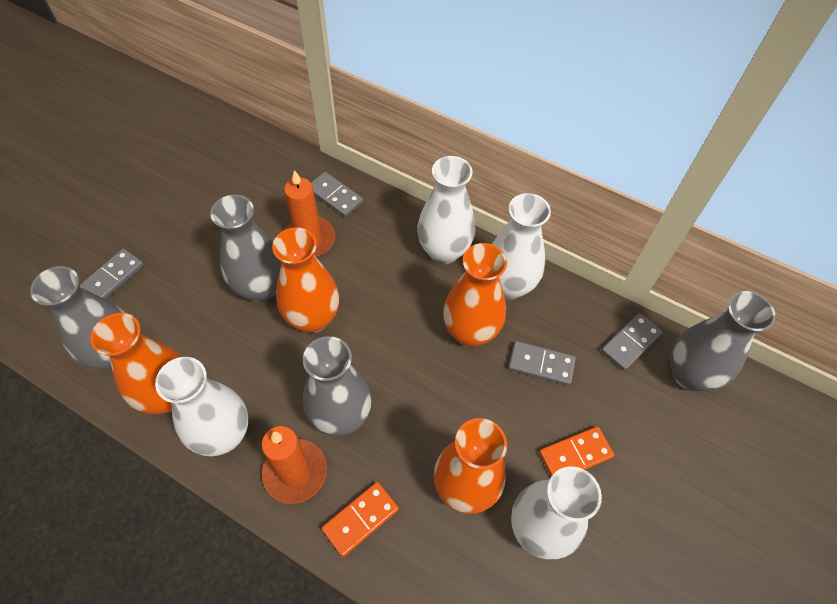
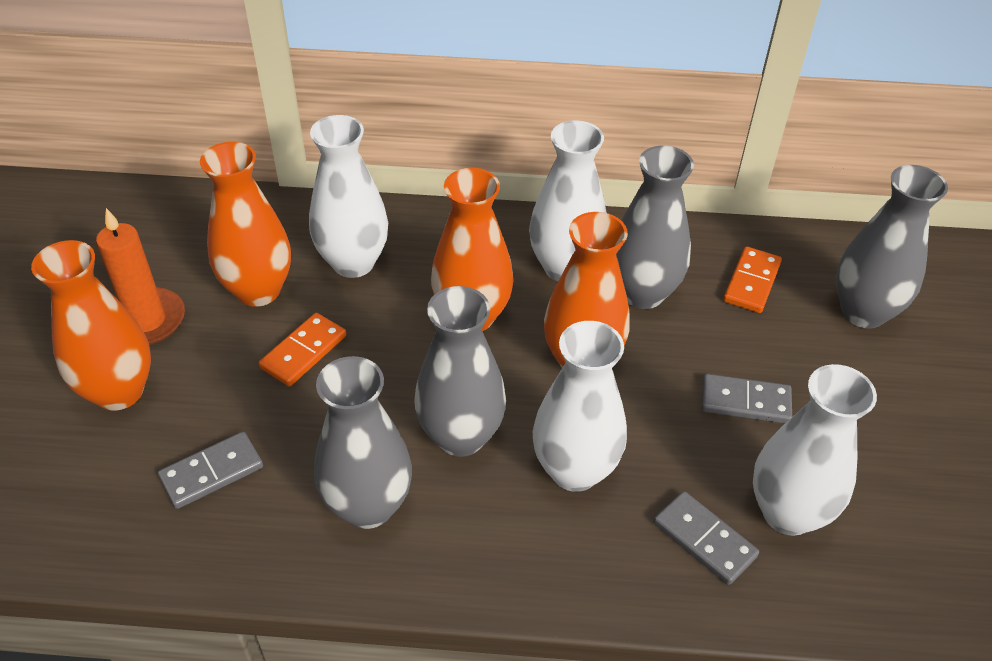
grey domino: [79,249,144,299] [311,172,363,217] [508,341,576,386] [601,313,663,371] = 4 -> [158,431,263,509] [654,491,759,585] [702,374,792,423] = 3
orange candle: [261,426,327,504] [284,170,335,257] = 2 -> [96,208,185,345] = 1

